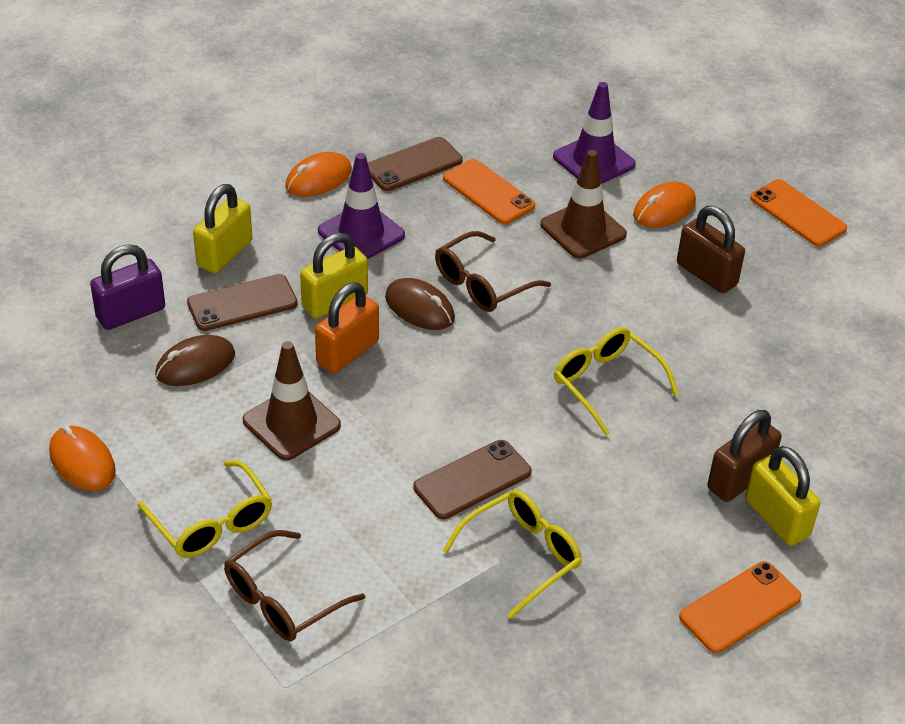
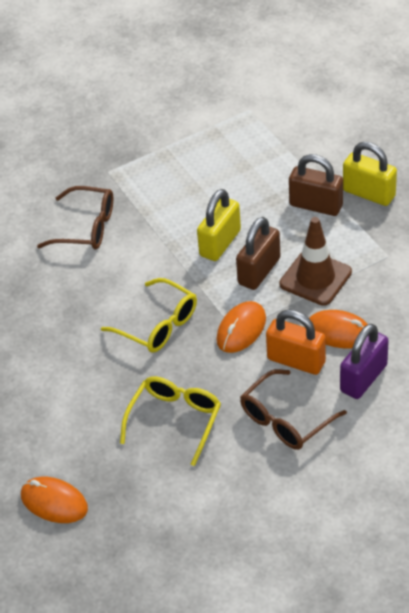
brown mouse: [155,335,235,386] [385,278,455,330] = 2 -> none = 0
brown phone: [187,274,298,331] [368,137,463,191] [413,440,531,519] = 3 -> none = 0
brown traffic cone: [243,341,341,461] [540,150,627,258] = 2 -> [279,217,352,306] = 1
orange phone: [443,159,535,224] [679,561,801,653] [750,179,847,247] = 3 -> none = 0
purple traffic cone: [318,153,405,259] [553,82,636,184] = 2 -> none = 0
yellow glasses: [138,460,272,558] [443,490,582,619] [554,327,679,436] = 3 -> [101,278,197,353] [120,377,221,466] = 2
yellow padlock: [193,184,252,273] [300,233,368,319] [745,446,820,546] = 3 -> [197,189,241,261] [343,142,397,206] = 2

